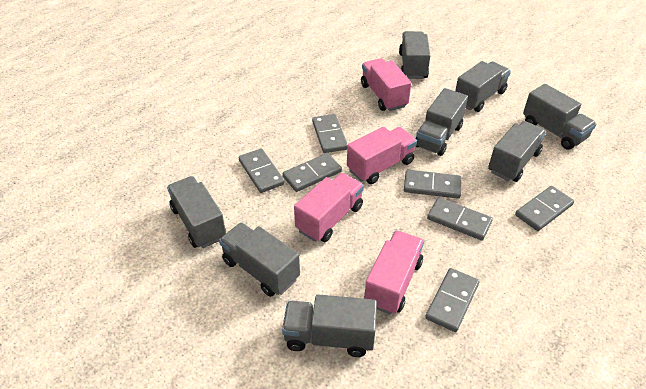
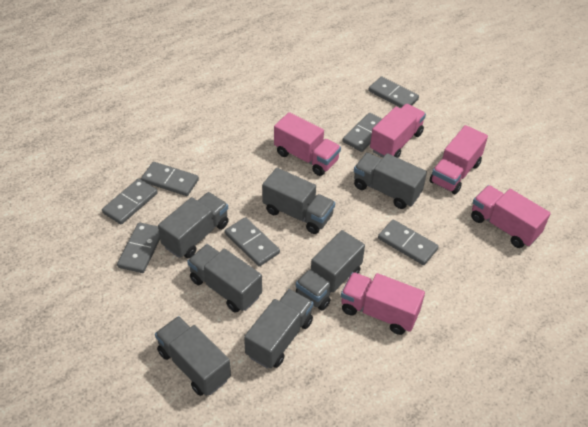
grey truck: [167,176,226,248] [219,222,300,297] [282,294,377,357] [399,31,430,79] [415,88,468,156] [455,61,511,112] [488,121,546,182] [523,84,596,150] = 8 -> [155,316,231,396] [158,192,229,259] [187,244,262,313] [244,289,313,369] [262,168,335,234] [296,230,365,311] [354,153,427,209] = 7
pink truck: [294,173,364,242] [347,127,417,184] [361,58,411,111] [364,230,424,315] = 4 -> [274,112,341,176] [341,272,425,335] [370,104,426,158] [429,125,488,194] [471,185,551,248] = 5

